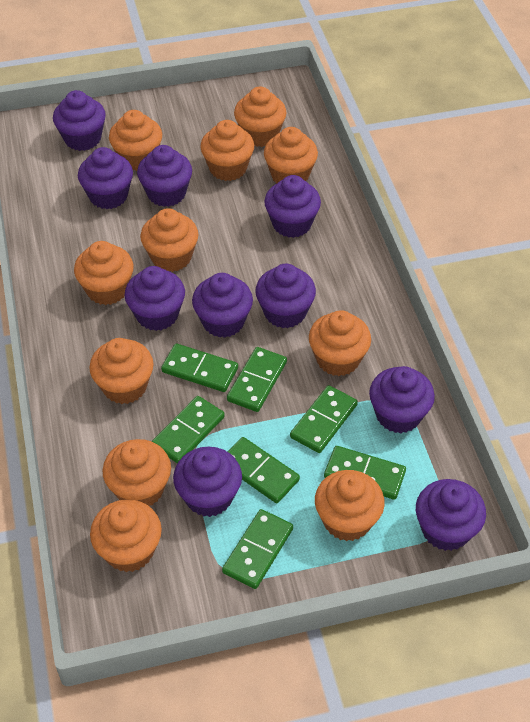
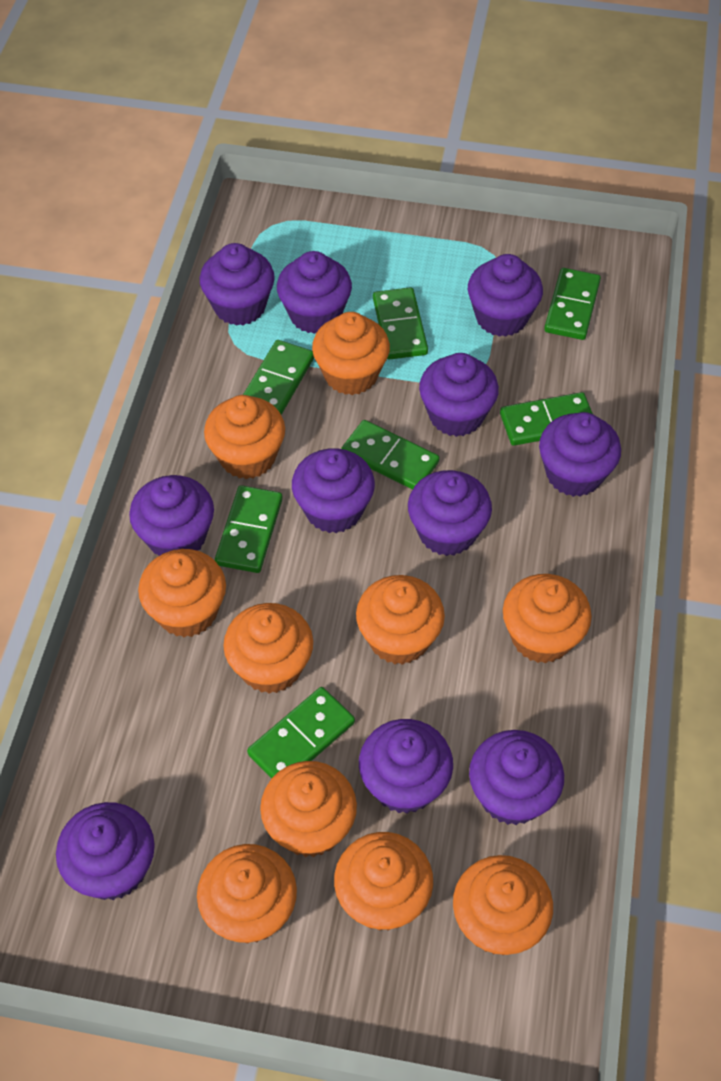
orange cupcake: [74,241,134,305] [89,338,154,404] [90,499,162,572] [102,439,171,506] [109,110,162,171] [140,208,198,272] [200,120,254,181] [234,87,287,147] [264,127,318,184] [309,310,371,376] [315,470,385,541] = 11 -> [138,549,226,637] [197,844,297,943] [204,395,285,479] [223,603,313,694] [260,761,357,857] [312,312,390,395] [334,832,433,931] [356,575,445,665] [453,855,553,955] [503,574,592,663] = 10
purple cupcake: [53,90,106,151] [78,147,133,209] [125,266,185,331] [137,145,192,207] [173,447,242,517] [192,273,253,338] [255,264,316,328] [264,175,321,238] [369,366,435,433] [416,479,486,551] = 10 -> [56,802,155,900] [129,475,214,556] [200,243,275,326] [277,251,352,334] [292,448,375,533] [359,719,453,814] [408,470,492,556] [419,353,499,437] [468,254,543,337] [469,730,564,825] [539,412,621,497] = 11

